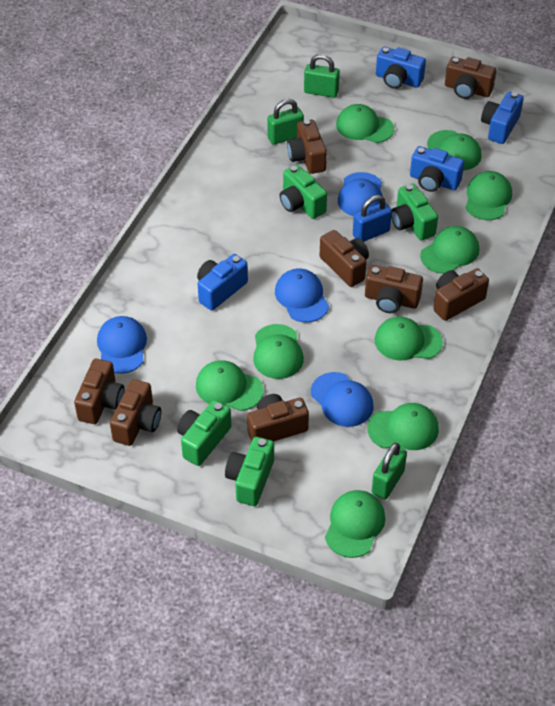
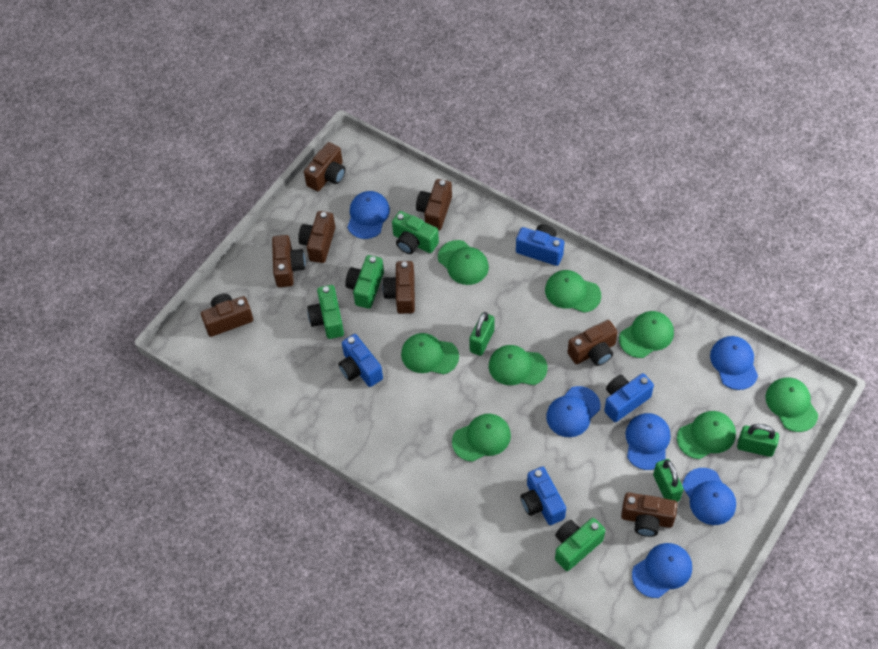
blue cap: [97,316,147,374] [275,268,329,323] [311,372,374,427] [338,172,383,216] = 4 -> [347,191,390,239] [546,386,601,437] [625,413,671,470] [632,543,692,598] [682,468,736,525] [710,336,758,390] = 6
blue padlock: [353,195,392,242] = 1 -> none = 0
green cap: [196,360,264,411] [253,324,304,379] [325,490,385,558] [336,104,394,143] [367,403,439,450] [375,317,443,360] [420,226,479,274] [427,130,482,170] [465,171,512,220] = 9 -> [401,333,459,374] [438,240,489,285] [452,414,511,462] [489,345,547,385] [545,270,601,313] [619,311,674,358] [677,411,736,459] [765,377,818,432] = 8

